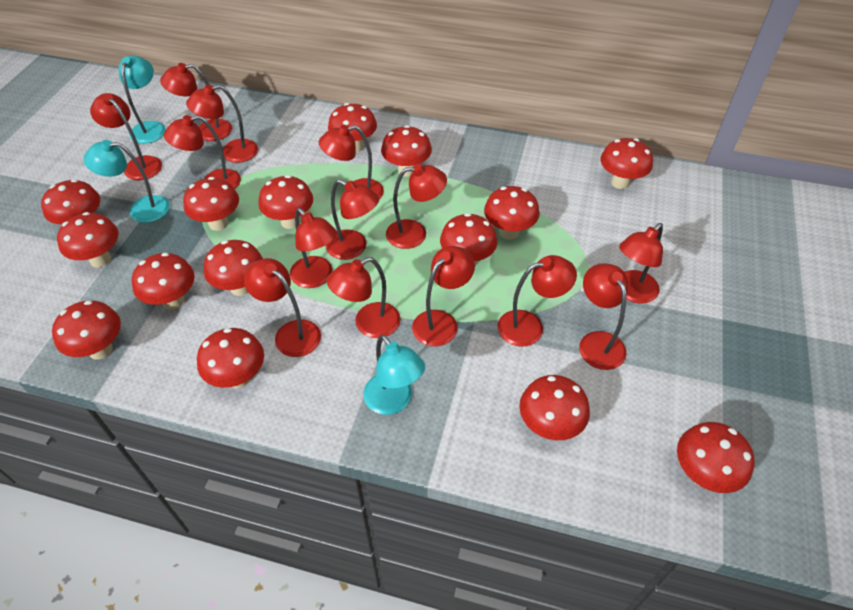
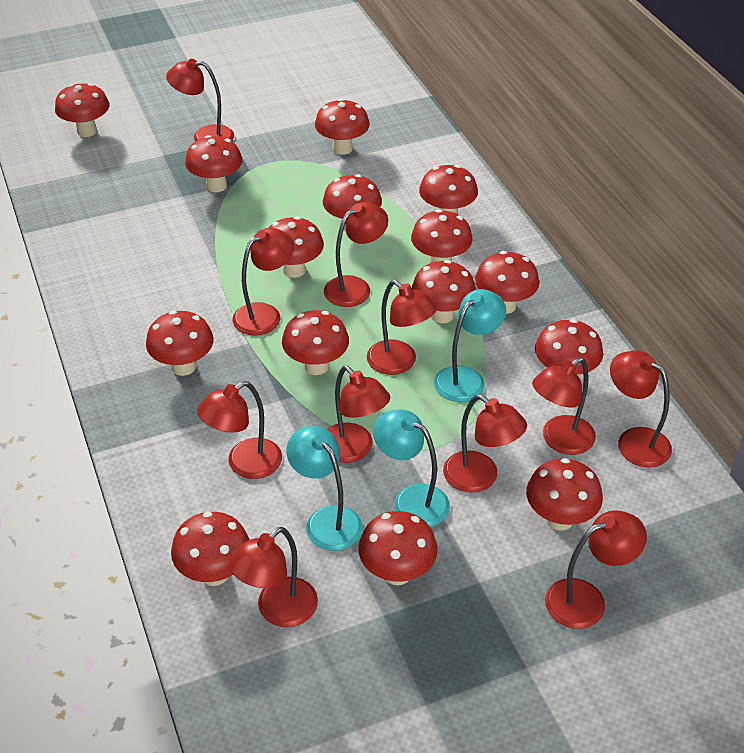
red lamp: [90,93,162,180] [160,63,232,141] [164,115,241,189] [186,85,258,163] [244,258,321,357] [290,208,337,288] [319,125,384,199] [325,179,379,260] [327,257,400,338] [386,164,447,249] [412,246,475,347] [497,255,577,347] [579,263,629,370] [619,223,663,304] = 14 -> [166,59,234,141] [197,381,282,479] [229,527,318,627] [233,228,294,336] [324,202,388,307] [326,366,390,463] [367,280,437,375] [443,395,527,493] [532,357,596,455] [545,510,647,629] [610,351,672,467] = 11

